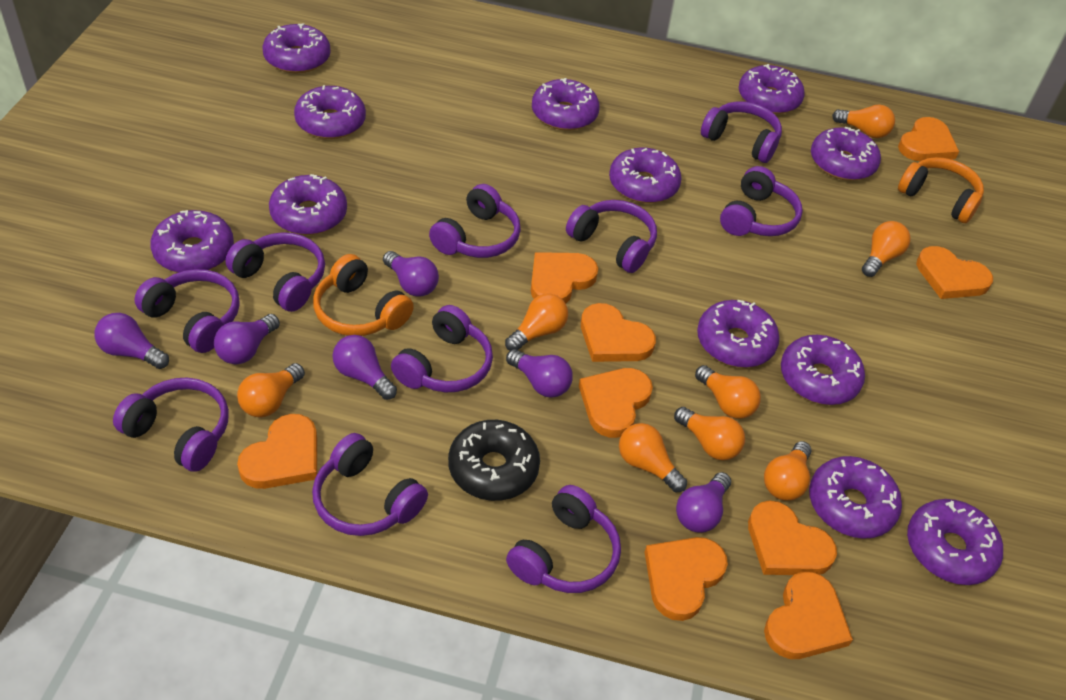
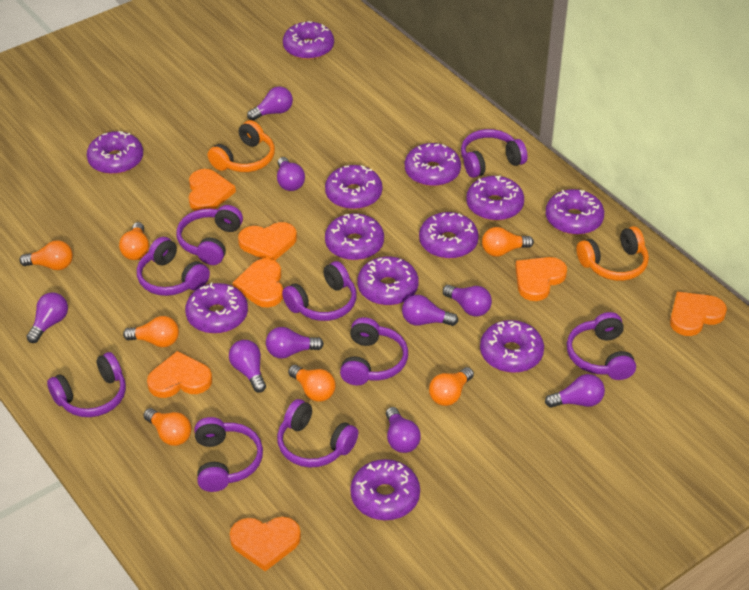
black donut: [448,420,540,501] = 1 -> none = 0
orange heart: [237,414,317,489] [531,252,598,304] [579,368,653,438] [581,303,656,362] [644,537,728,621] [748,501,837,575] [764,571,853,659] [898,117,959,161] [916,246,993,299] = 9 -> [147,351,212,398] [189,169,236,211] [230,517,301,571] [233,259,283,308] [238,222,297,260] [515,257,567,301] [670,292,727,336] = 7
orange light bulb: [237,363,305,417] [505,293,568,351] [619,423,687,492] [674,407,745,460] [695,365,761,419] [764,441,812,501] [832,105,895,138] [862,221,911,277] = 8 -> [19,240,73,270] [119,222,149,260] [123,316,179,347] [143,408,191,446] [288,365,336,402] [429,367,474,406] [482,227,534,257] = 7
purple headphones: [113,377,229,472] [134,269,240,353] [225,232,325,312] [312,433,428,536] [391,305,493,392] [429,184,521,258] [506,485,621,593] [566,200,657,273] [701,101,782,163] [720,166,803,236] = 10 -> [47,352,126,417] [137,237,210,296] [177,205,243,265] [194,417,263,492] [277,399,359,468] [282,261,357,321] [340,317,408,385] [461,129,527,178] [567,312,636,380] = 9
purple light bulb: [94,313,169,369] [214,314,280,364] [333,335,397,400] [383,251,439,297] [506,349,573,398] [676,472,731,533] = 6 -> [26,293,68,343] [229,340,266,393] [247,87,293,121] [266,327,324,358] [277,157,305,191] [386,407,421,453] [402,295,458,326] [443,285,492,316] [545,374,605,408] = 9

